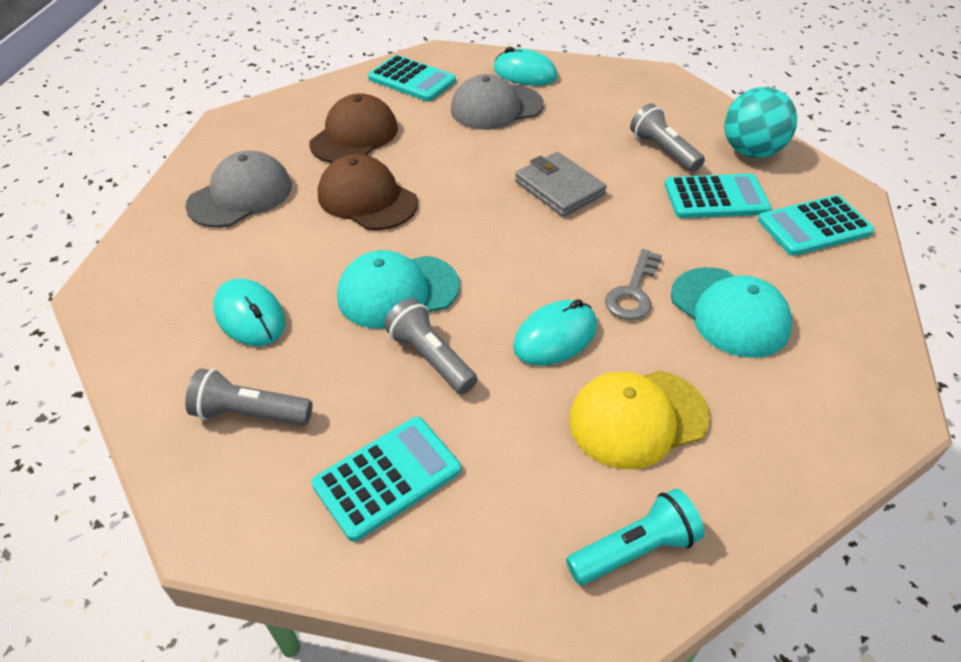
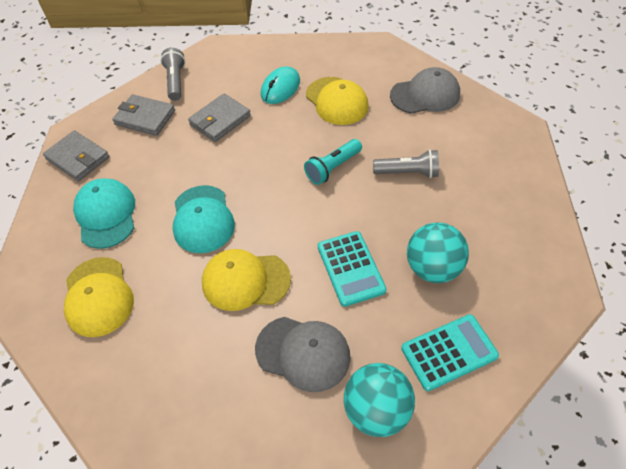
brown cap: [309,93,398,163] [318,154,418,230] = 2 -> none = 0
grey flashlight: [185,368,313,426] [384,298,477,394] [630,104,705,172] = 3 -> [160,48,185,101] [373,149,439,178] = 2
grey key: [605,249,662,320] = 1 -> none = 0
grey wallet: [515,152,607,217] = 1 -> [43,130,109,181] [112,94,175,136] [188,93,251,142] = 3
turquoise ball: [724,87,797,158] = 1 -> [344,363,415,437] [407,223,469,283] = 2
turquoise calculator: [311,417,461,542] [368,55,456,101] [665,174,771,218] [758,195,875,256] = 4 -> [318,231,387,307] [401,314,499,391] = 2
turquoise mouse: [213,278,285,346] [494,47,558,86] [513,299,597,366] = 3 -> [261,66,300,104] = 1
yellow cap: [569,371,710,470] = 1 -> [64,257,134,337] [202,249,291,311] [306,77,368,125] = 3

